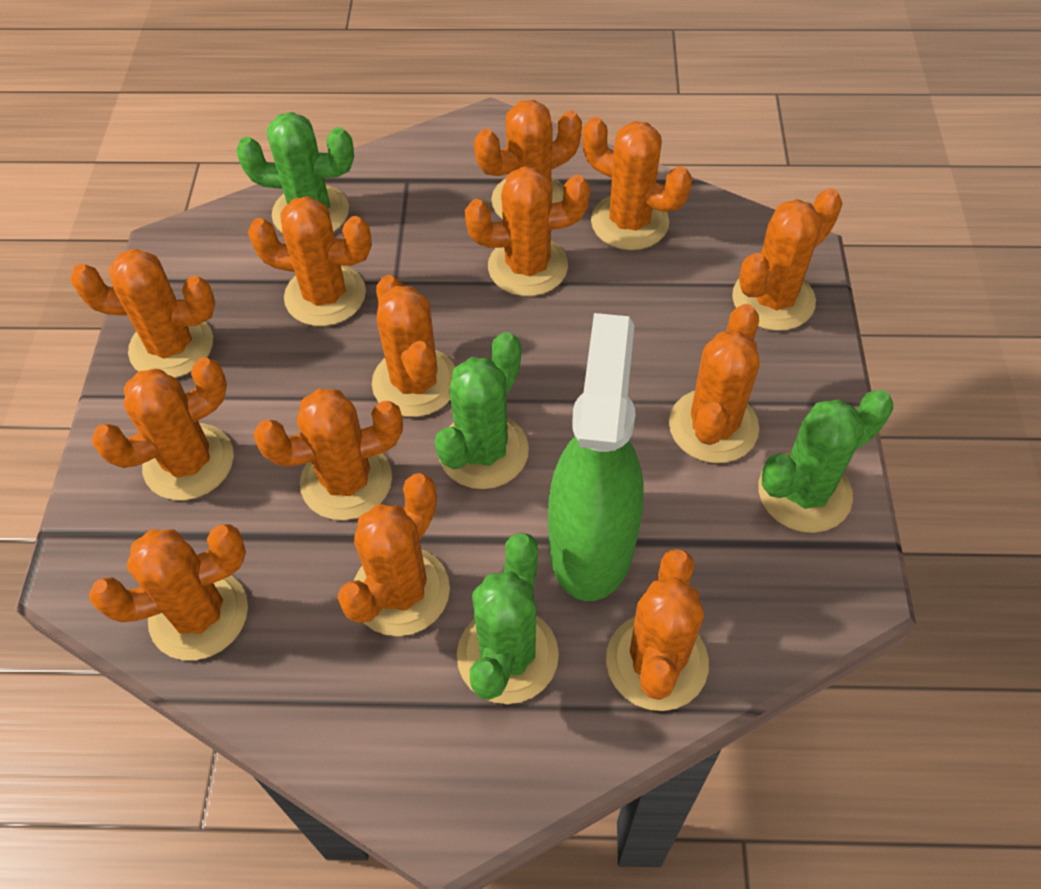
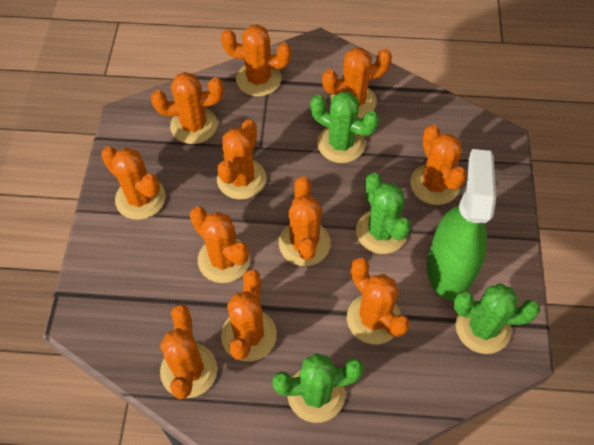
orange cactus: [70,249,215,378] [89,524,248,660] [92,357,234,500] [248,196,372,326] [253,389,403,520] [337,473,450,636] [372,275,455,417] [465,166,590,296] [474,100,582,220] [582,117,692,250] [606,549,709,711] [669,304,759,463] [732,188,843,331] = 13 -> [101,146,165,220] [151,72,224,144] [160,305,217,399] [190,207,250,283] [217,119,266,199] [221,24,291,96] [221,269,277,362] [279,176,331,266] [322,48,392,119] [347,258,410,344] [410,125,466,205] = 11

